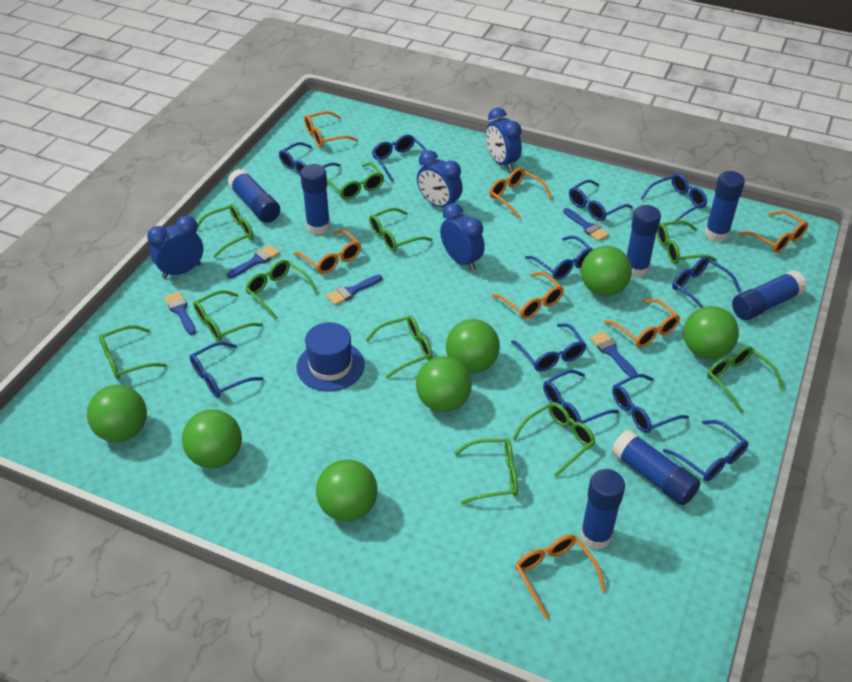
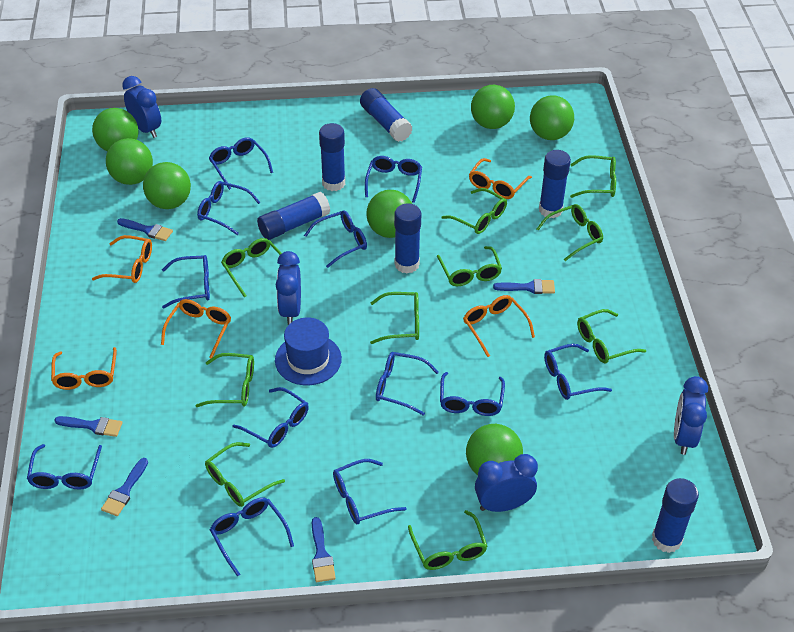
blue glasses: [190,342,264,398] [279,142,341,177] [372,134,427,182] [511,323,586,371] [525,236,593,279] [543,370,619,426] [569,180,633,221] [612,374,689,433] [641,173,707,225] [663,420,748,481] [672,257,741,308] = 11 -> [27,444,102,490] [162,255,210,309] [197,181,261,235] [209,137,273,190] [210,497,294,576] [232,387,309,448] [304,210,367,268] [333,459,407,524] [365,156,422,203] [376,352,439,416] [440,372,505,416] [544,344,612,400] = 12
blue glue stick: [227,169,280,223] [300,164,331,235] [580,469,625,550] [611,429,701,505] [627,205,661,277] [705,171,745,242] [732,270,807,320] = 7 -> [257,192,330,240] [319,123,345,191] [360,88,413,142] [394,203,421,274] [539,150,571,218] [652,478,699,553] = 6
green glasses: [99,325,167,380] [193,290,263,341] [197,204,254,258] [245,260,318,320] [327,162,384,200] [366,316,432,378] [369,208,432,252] [455,439,518,504] [513,402,595,477] [657,220,717,264] [707,346,784,413] = 11 -> [196,353,254,407] [205,442,285,507] [221,238,282,297] [370,292,419,344] [408,510,487,570] [437,246,502,286] [442,188,507,234] [537,204,603,261] [570,155,616,198] [577,309,646,363] = 10
orange glasses: [294,230,361,274] [304,111,358,148] [489,168,552,219] [492,272,564,319] [516,534,606,620] [604,299,680,347] [738,211,808,253] = 7 -> [51,347,117,390] [92,235,152,283] [161,299,231,358] [463,295,535,357] [469,158,532,199] = 5

